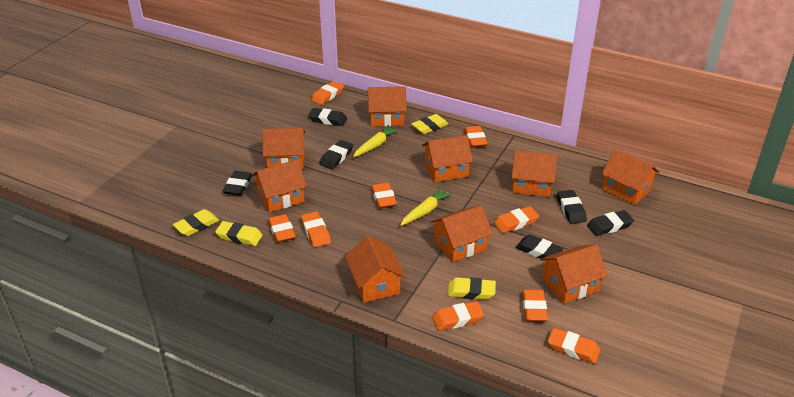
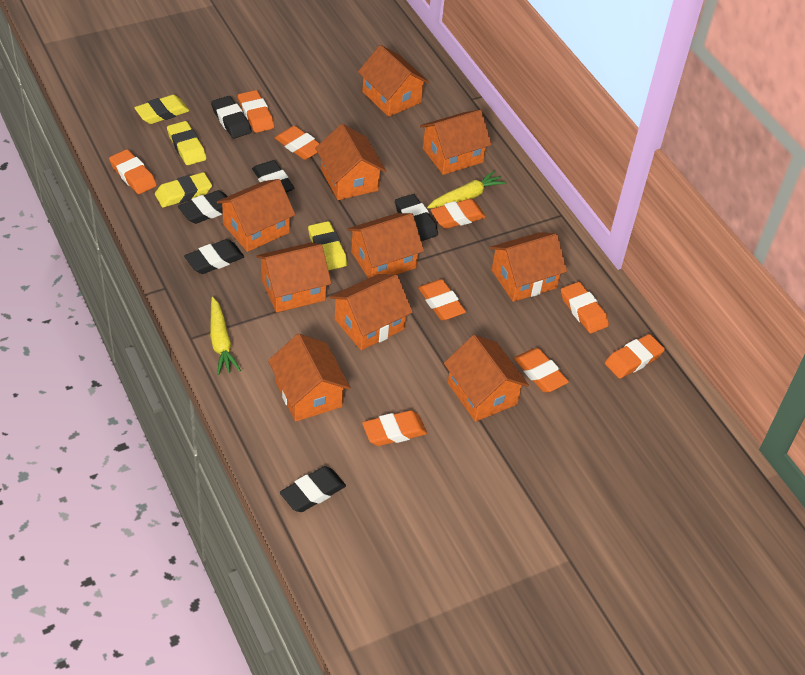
orange house: [252,160,307,212] [262,128,305,169] [345,235,406,303] [368,86,407,126] [422,135,473,182] [430,205,493,262] [511,150,558,197] [540,244,608,304] [601,149,659,205] = 9 -> [217,179,295,252] [256,243,331,312] [268,334,351,422] [315,124,386,200] [330,274,413,350] [347,213,424,278] [358,45,429,117] [420,110,492,175] [444,335,529,422] [490,232,567,302] = 10

